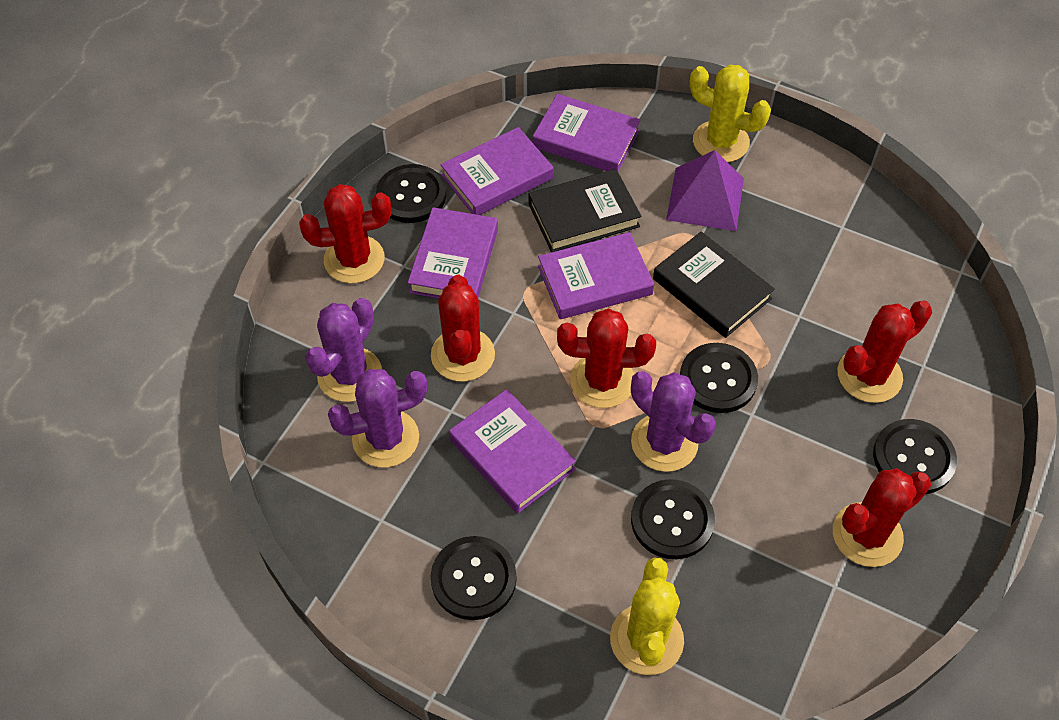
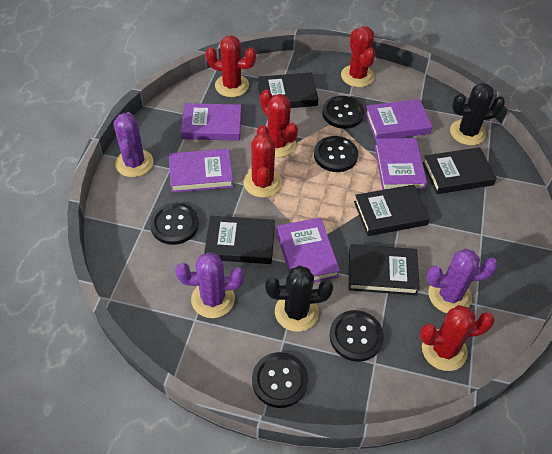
black book: [529,169,641,252] [653,232,775,338] = 2 -> [204,216,275,264] [258,72,319,108] [349,244,420,295] [354,185,430,236] [422,147,497,194] = 5
black cactus: none = 0 -> [265,266,333,332] [450,83,505,145] = 2
purple pyramid: [666,150,744,231] = 1 -> none = 0
yellow cactus: [610,558,684,675] [690,65,771,162] = 2 -> none = 0

